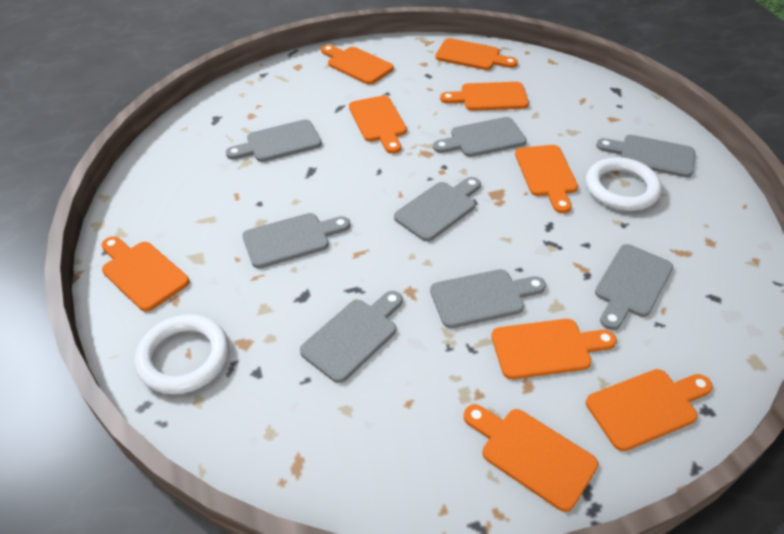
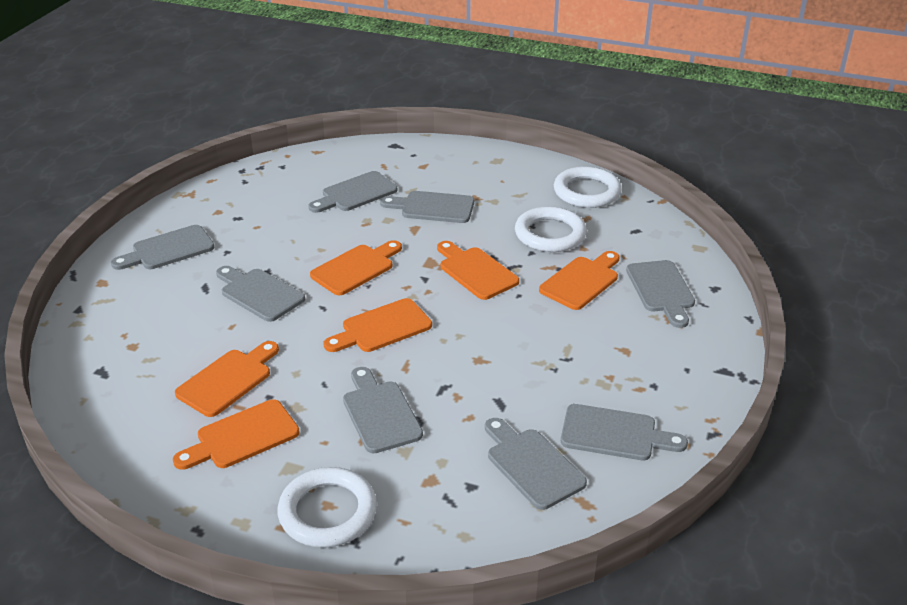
orange cutting board: [101,236,190,312] [321,45,394,85] [349,96,407,154] [435,38,518,70] [440,82,529,111] [464,404,598,512] [491,319,617,379] [515,145,578,213] [586,369,713,451] = 9 -> [173,399,300,470] [175,341,279,417] [310,240,402,295] [323,298,432,352] [437,241,519,300] [539,251,620,310] = 6
white ring: [135,314,229,395] [586,157,662,211] = 2 -> [278,467,377,548] [515,206,587,252] [554,166,622,208] = 3

